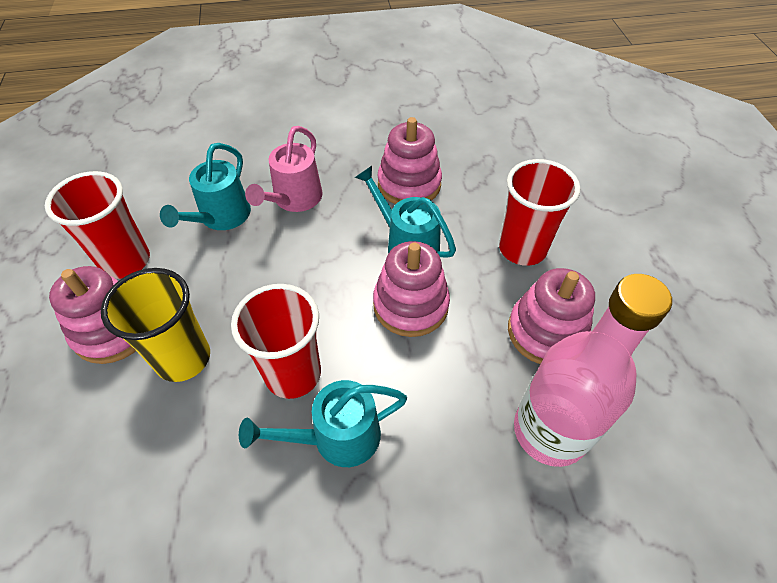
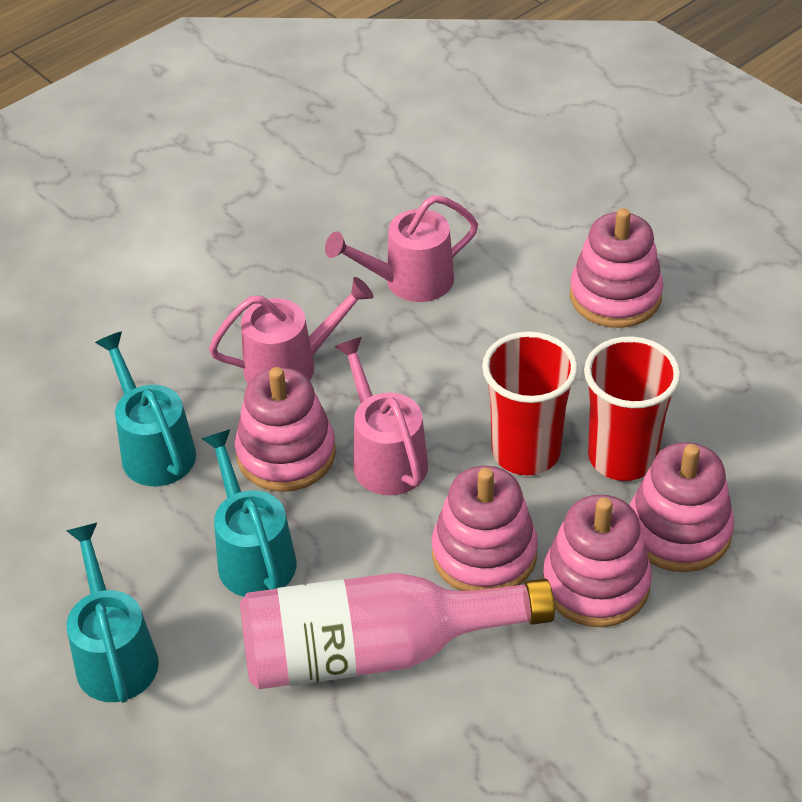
pink stacking toy: [49,266,136,364] [373,241,450,337] [378,117,442,204] [508,268,595,364] = 4 -> [235,367,336,492] [432,466,538,591] [543,494,652,627] [570,208,663,328] [630,442,734,572] = 5
pink watering can: [245,126,323,212] = 1 -> [209,277,373,384] [325,195,478,302] [334,337,428,495] = 3
red cup: [45,171,150,279] [231,284,321,399] [499,159,580,266] = 3 -> [482,331,578,475] [584,336,681,481] = 2
yellow cup: [101,268,210,382] = 1 -> none = 0

